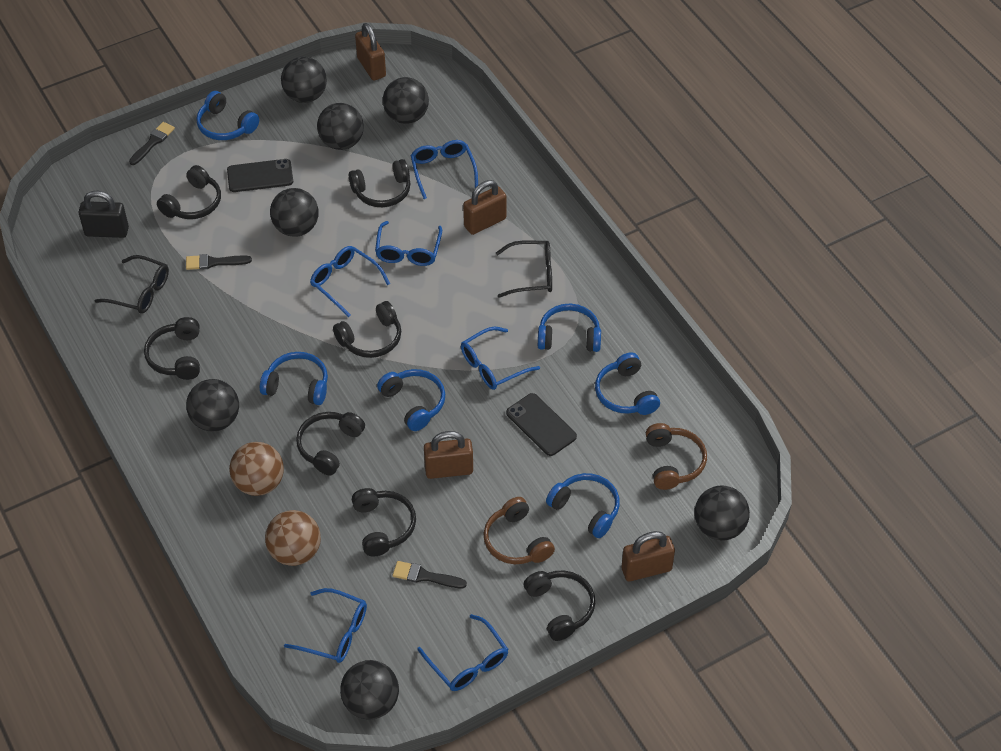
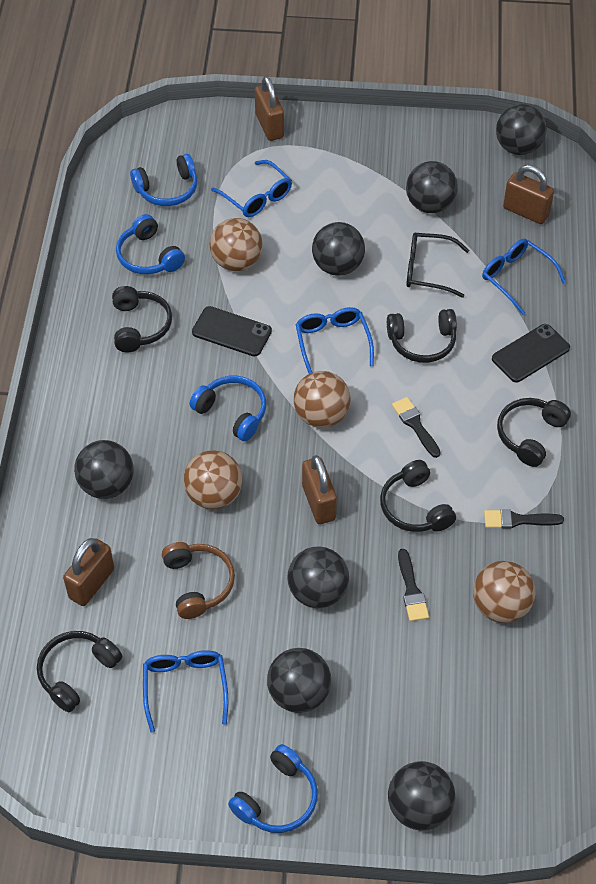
black glasses: [95,255,169,314] [496,241,552,298] = 2 -> [406,233,469,298] = 1
black headphones: [144,317,200,380] [157,165,221,219] [296,412,365,475] [333,301,401,358] [349,159,411,207] [352,488,416,557] [524,571,595,641] = 7 -> [37,631,122,712] [112,286,172,352] [380,460,456,532] [387,309,457,363] [497,398,571,467] = 5
black padlock: [79,190,129,238] = 1 -> none = 0
blue glasses: [284,588,367,663] [310,246,390,317] [375,221,442,266] [410,140,478,199] [417,614,508,691] [461,327,540,390] = 6 -> [143,650,228,733] [211,160,292,217] [296,307,374,374] [482,239,566,315] = 4
blue headphones: [196,91,259,140] [260,352,328,405] [377,369,445,431] [538,304,601,352] [546,473,620,538] [595,352,660,415] = 6 -> [116,214,185,274] [130,154,197,206] [190,376,266,441] [228,744,318,833] = 4
brown ball: [229,442,284,496] [265,510,321,566] = 2 -> [183,450,242,509] [210,218,263,271] [294,371,350,428] [473,561,536,623] = 4
brown headphones: [483,497,555,564] [646,423,707,490] = 2 -> [162,542,235,619] = 1

